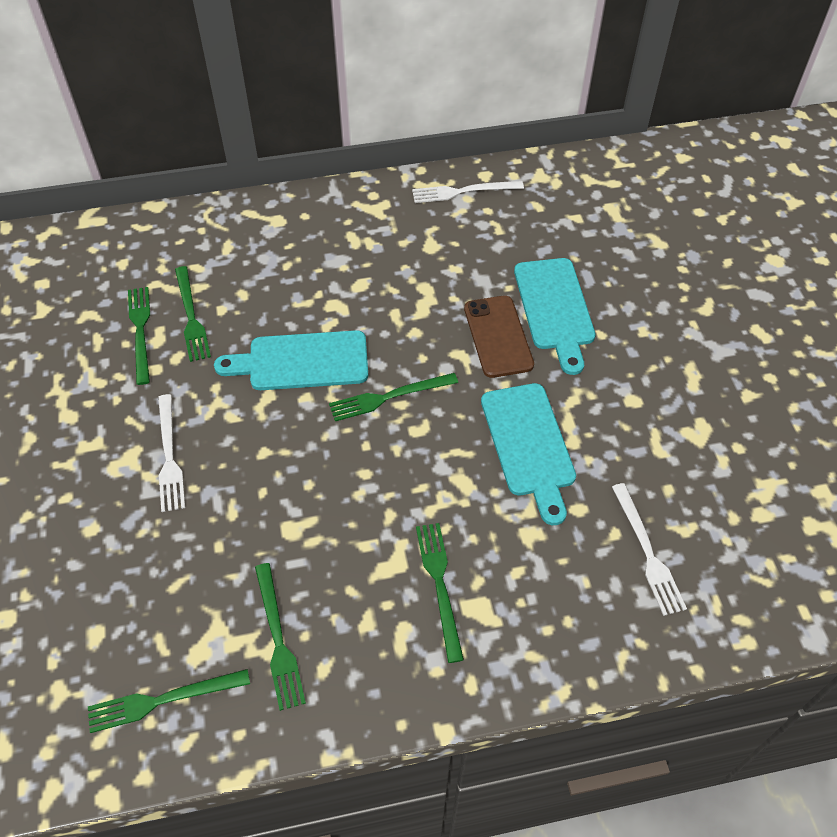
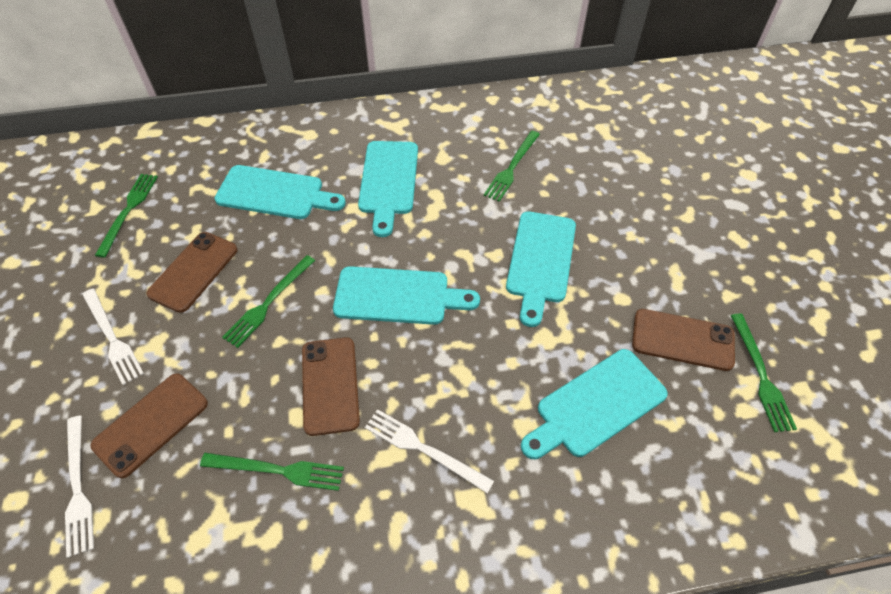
brown phone: [464,296,534,378] = 1 -> [90,373,208,478] [146,232,238,313] [302,337,360,436] [632,309,735,371] = 4
green fork: [88,669,250,733] [128,287,150,385] [175,266,211,362] [255,563,306,711] [329,373,458,421] [416,523,464,663] = 6 -> [95,174,158,258] [200,453,344,491] [222,255,315,348] [484,131,540,202] [731,313,797,432] = 5
turquoise cutting board: [214,330,368,390] [481,383,576,525] [514,258,596,375] = 3 -> [215,165,346,219] [333,266,480,325] [358,141,418,237] [506,211,576,327] [521,349,668,459] = 5

